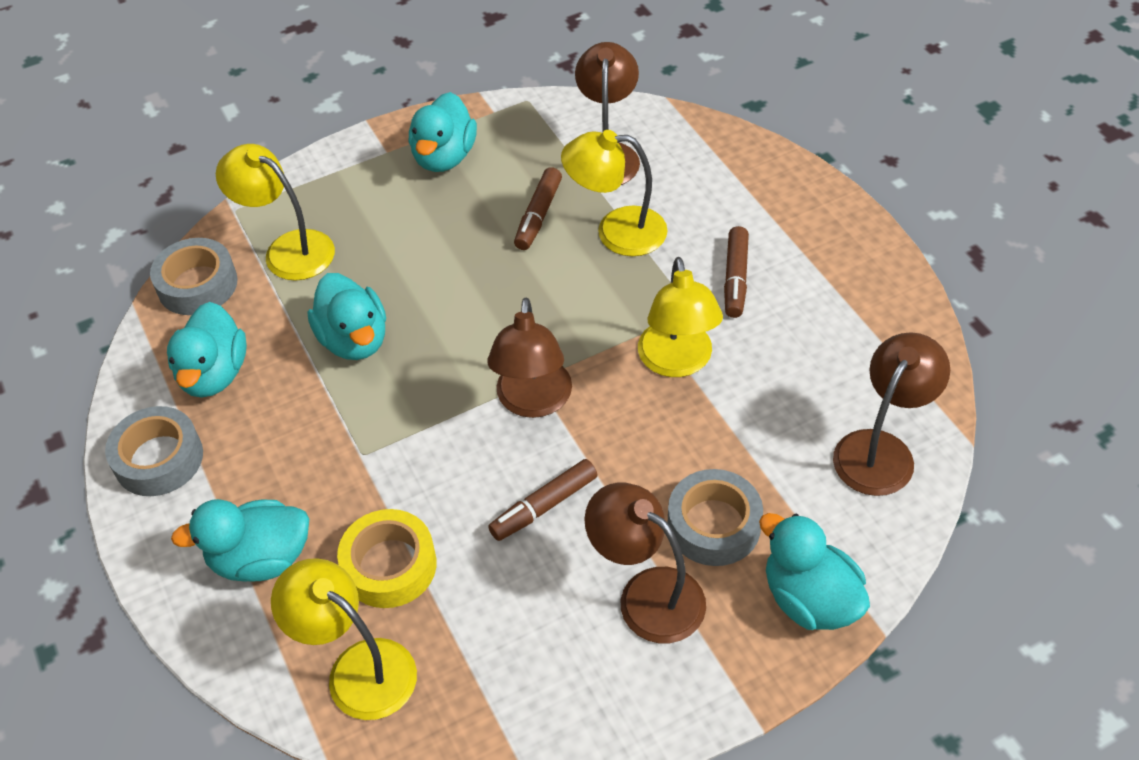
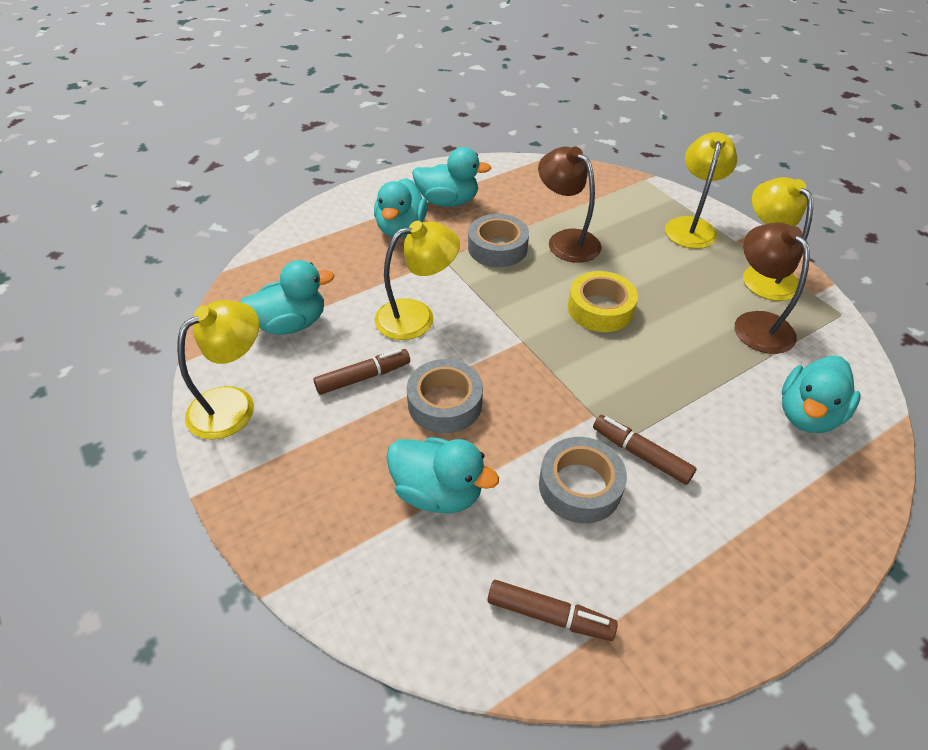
brown lamp: [488,298,572,418] [575,42,640,185] [584,483,706,643] [833,332,950,496] = 4 -> [538,147,602,263] [735,222,810,354] = 2

